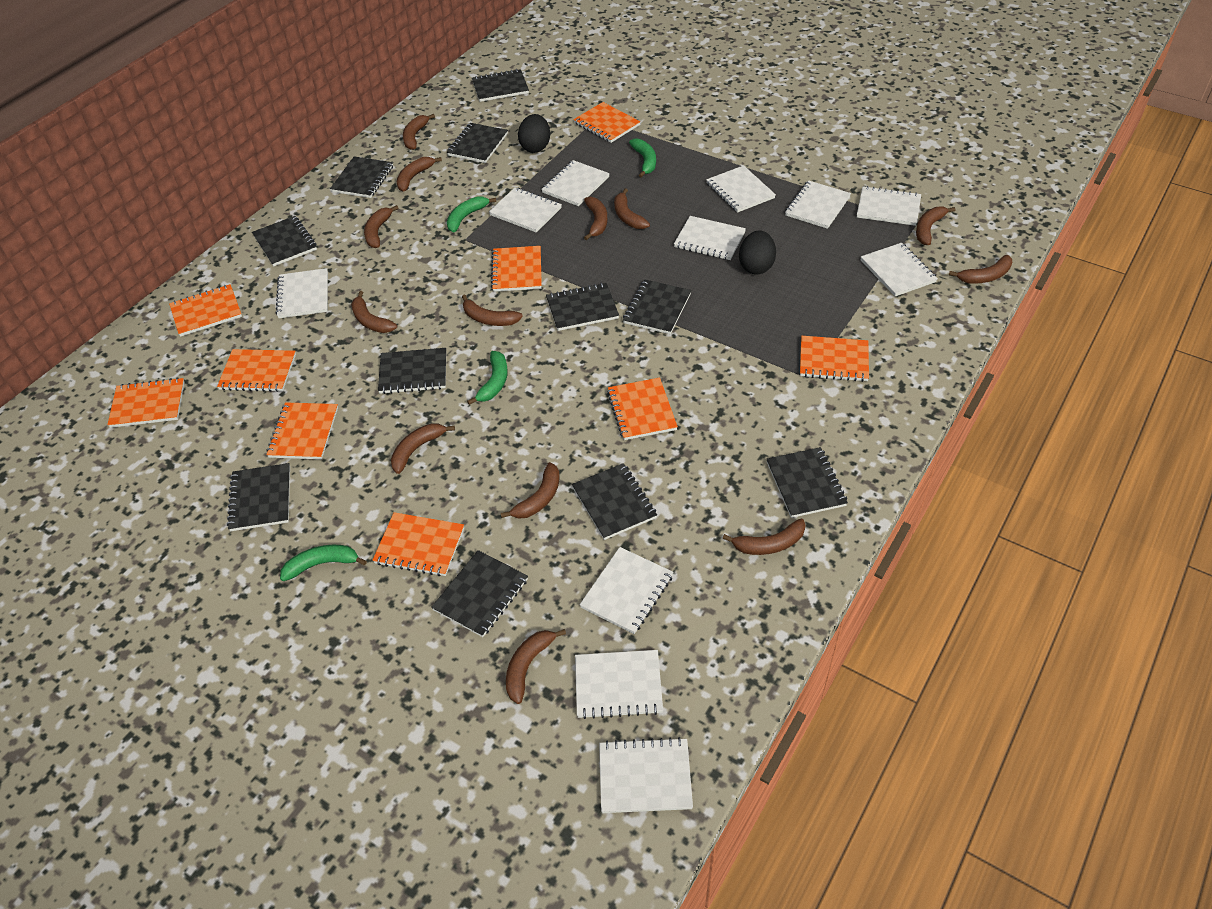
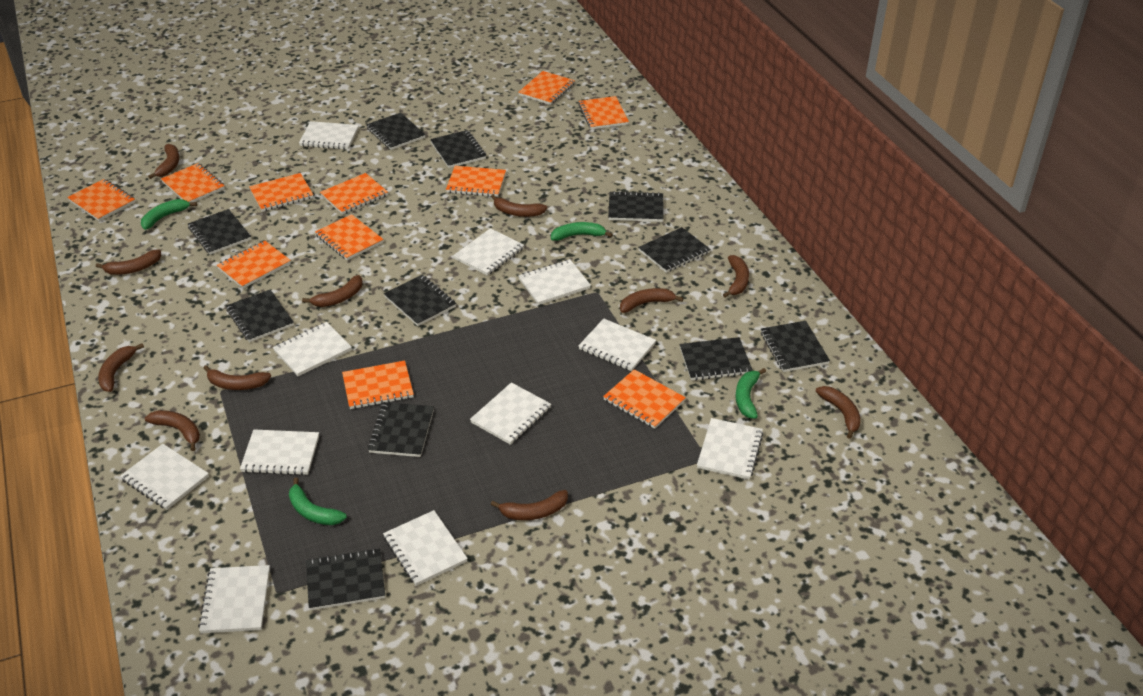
black egg: [518,114,550,153] [739,231,776,274] = 2 -> none = 0
brown banana: [351,291,397,333] [364,205,399,248] [391,423,455,474] [397,157,442,192] [403,114,435,150] [462,294,523,326] [501,462,560,519] [506,629,566,704] [584,197,608,240] [614,188,650,229] [722,519,805,555] [916,207,955,245] [949,255,1012,284] = 13 -> [96,249,161,275] [98,343,144,392] [145,410,200,451] [148,144,179,179] [204,365,271,390] [302,275,363,307] [491,194,547,217] [491,490,568,520] [620,288,683,313] [723,255,749,297] [815,386,861,439] = 11
orange notebook: [107,377,185,428] [169,284,242,337] [217,349,296,392] [266,402,338,459] [372,512,464,576] [491,246,542,292] [573,102,640,143] [607,378,678,440] [800,336,869,382] = 9 -> [67,179,135,221] [161,163,225,202] [217,241,291,288] [249,173,313,212] [315,214,383,260] [320,173,388,215] [342,361,414,409] [446,166,506,197] [518,71,575,105] [578,96,629,129] [603,369,686,429] = 11

